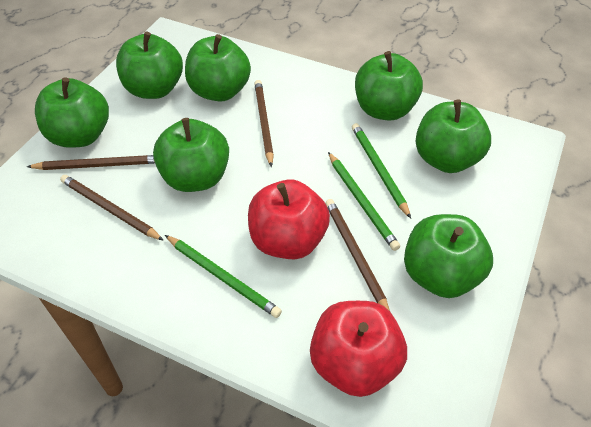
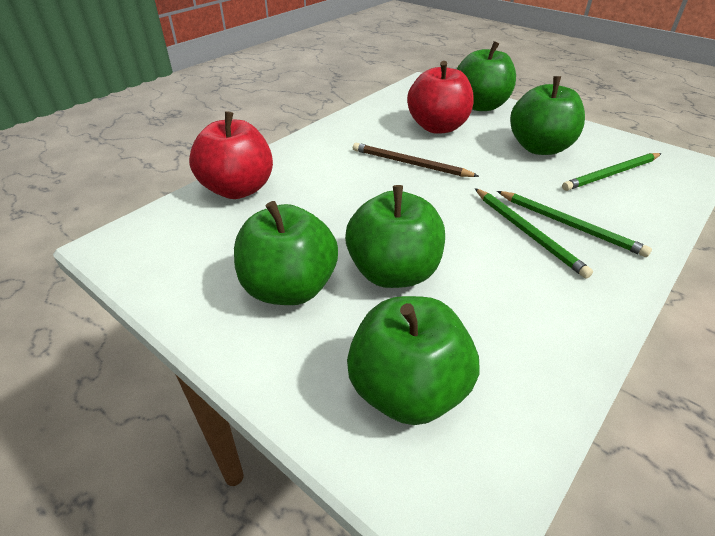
brown pencil: [27,155,155,170] [60,175,164,241] [254,80,274,167] [325,199,390,311] = 4 -> [353,143,479,177] = 1
green apple: [35,77,109,148] [116,31,183,99] [153,118,229,192] [185,34,251,102] [355,51,423,120] [404,214,493,298] [416,100,491,173] = 7 -> [234,201,338,305] [345,185,445,288] [347,296,479,425] [457,41,516,111] [510,76,585,155] = 5

